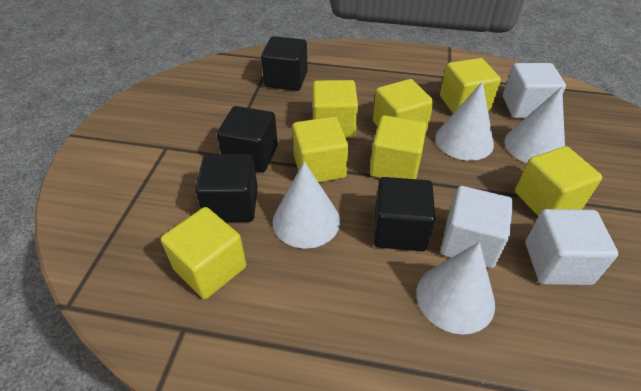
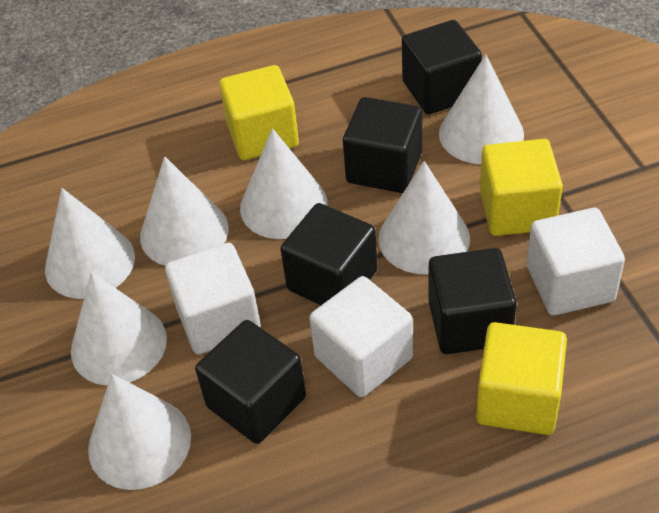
black cube: [195,154,258,222] [217,106,278,173] [261,36,308,91] [374,177,435,251] = 4 -> [195,320,306,444] [280,203,378,305] [343,97,422,193] [402,20,482,115] [428,248,517,354] = 5
white cone: [273,162,340,249] [416,242,495,335] [435,81,494,161] [505,87,565,163] = 4 -> [45,188,135,299] [71,272,167,386] [88,374,191,490] [140,156,229,266] [240,128,328,239] [378,161,470,274] [439,54,524,164] = 7
yellow cube: [161,207,246,299] [292,116,348,182] [313,80,358,138] [370,115,427,179] [373,79,434,133] [440,58,501,113] [515,146,602,216] = 7 -> [219,65,299,160] [476,322,567,435] [480,139,563,236] = 3

